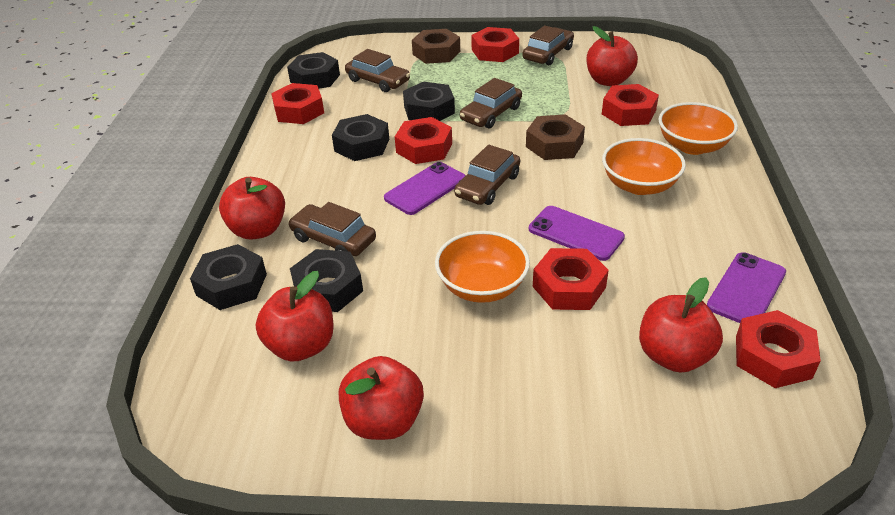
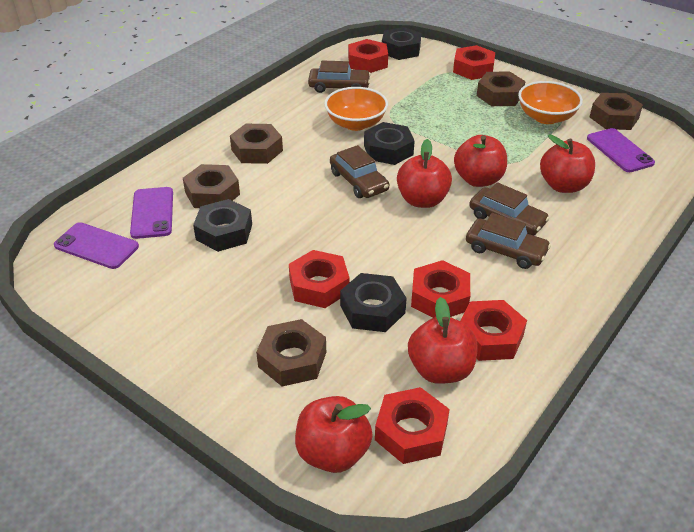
black nut: [190,244,267,310] [287,52,340,89] [290,249,363,312] [332,114,389,161] [403,82,455,121] = 5 -> [193,199,252,252] [340,273,407,332] [364,122,415,165] [382,27,421,60] = 4
brown car: [288,202,376,256] [345,49,410,92] [454,145,520,205] [460,78,522,128] [522,25,574,65] = 5 -> [308,60,371,93] [330,145,389,198] [466,213,551,269] [469,182,549,236] = 4
brown nut: [412,29,460,64] [526,114,585,160] = 2 -> [183,164,240,208] [230,124,283,164] [256,319,326,387] [477,71,525,106] [590,93,643,130] = 5
orange bowl: [435,231,530,303] [602,138,686,195] [659,102,738,155] = 3 -> [324,87,388,131] [518,81,583,124] = 2

